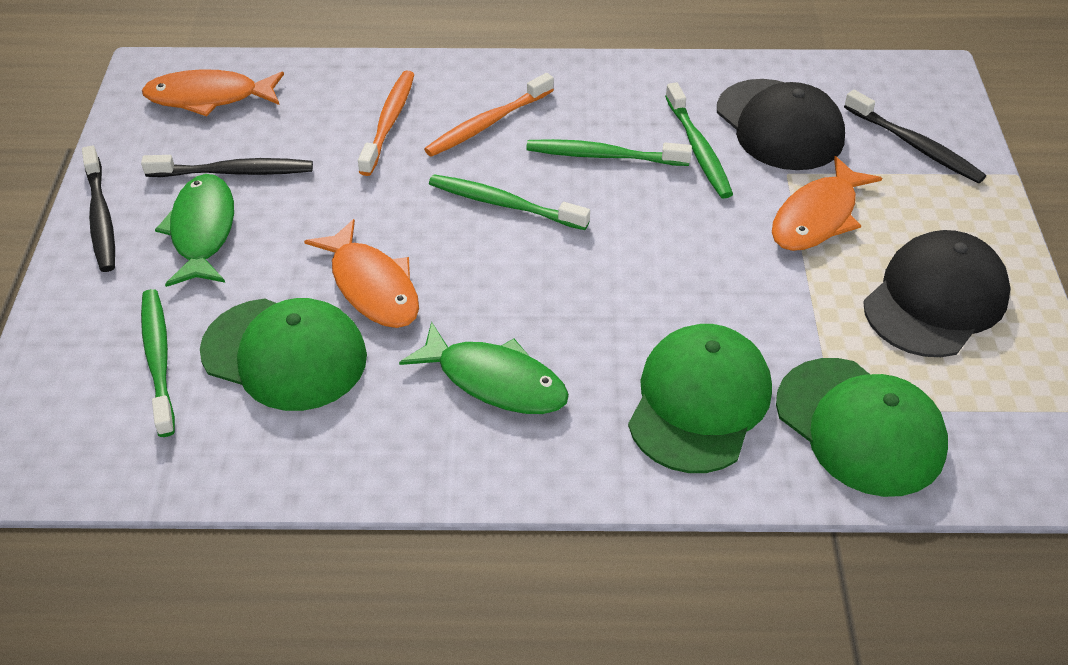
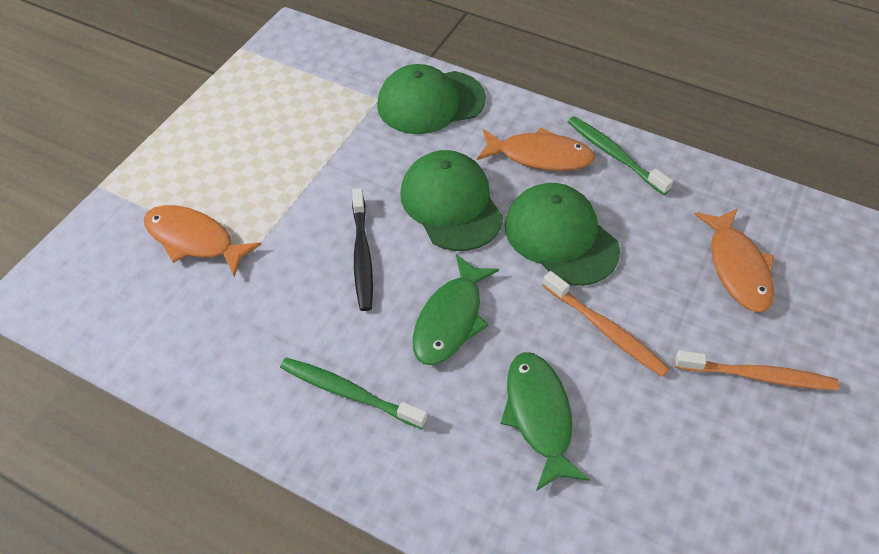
black cap: [717,79,845,170] [863,230,1010,357] = 2 -> none = 0
black toothbrush: [82,145,115,272] [141,155,313,177] [844,90,986,183] = 3 -> [352,188,373,311] = 1
green toothbrush: [141,289,175,437] [429,174,590,230] [526,139,692,166] [665,82,733,199] = 4 -> [280,358,427,429] [568,116,673,195] = 2

